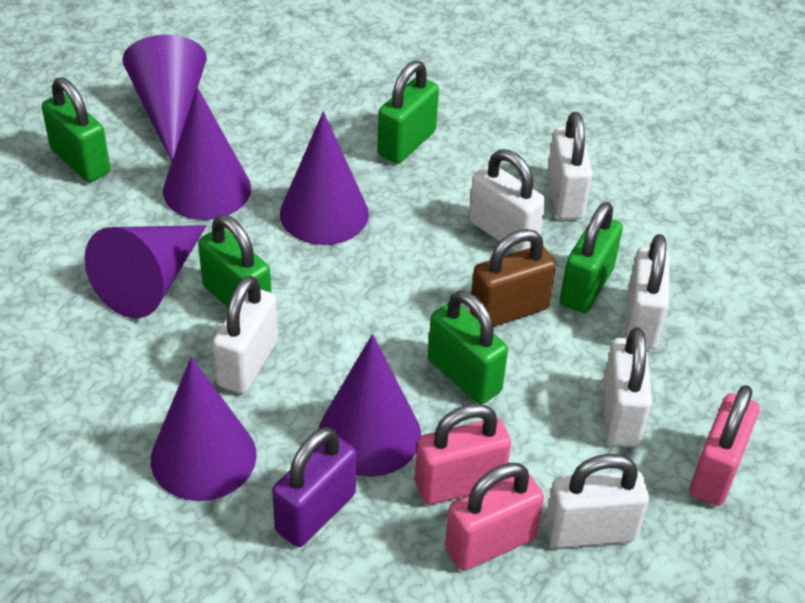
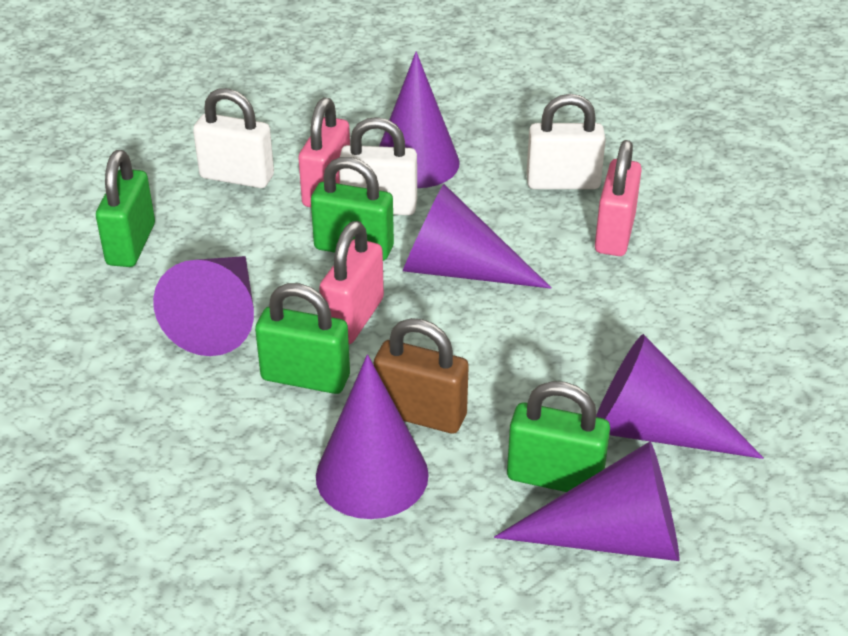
green padlock: [42,77,110,182] [198,215,271,307] [377,61,439,164] [428,290,508,404] [560,202,623,313] = 5 -> [96,150,155,267] [255,283,350,394] [311,157,394,261] [507,381,610,492] = 4
purple padlock: [272,427,356,547] = 1 -> none = 0
white padlock: [213,276,278,394] [469,149,546,252] [545,454,649,548] [547,112,593,219] [603,327,652,447] [625,234,670,349] = 6 -> [193,88,274,188] [339,117,417,215] [527,94,606,189] = 3

